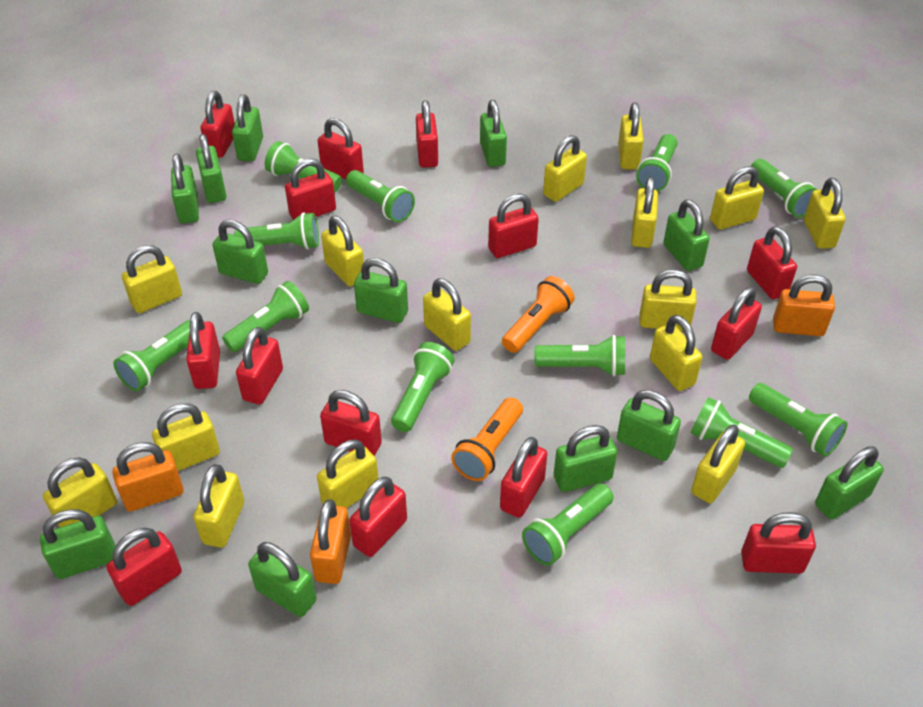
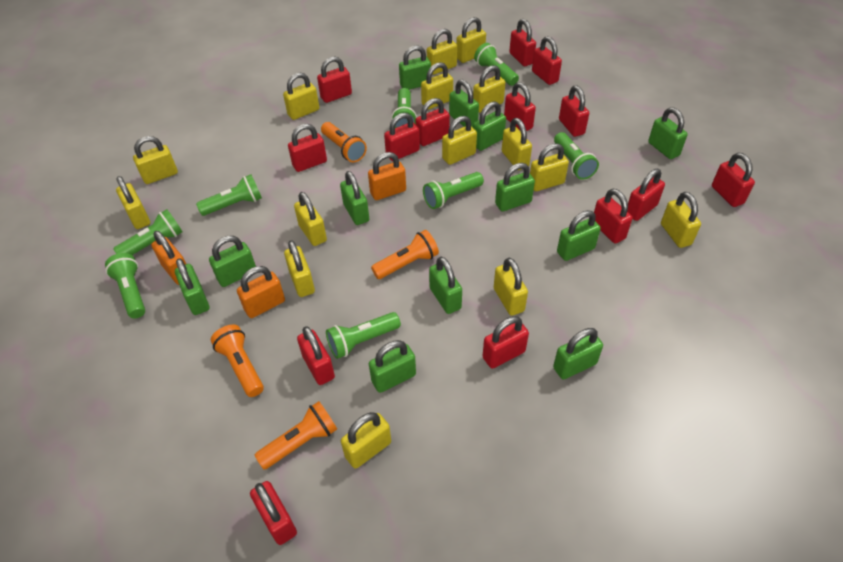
green flashlight: [113,320,190,391] [222,281,309,352] [234,212,319,250] [265,141,342,192] [346,170,415,222] [391,342,454,432] [522,483,614,566] [534,335,625,376] [636,134,678,191] [690,397,793,468] [749,383,847,456] [751,159,817,218] = 12 -> [105,253,145,318] [113,209,182,255] [196,175,262,216] [326,312,401,359] [391,88,417,128] [423,172,484,209] [474,43,519,86] [554,132,599,180] = 8
orange flashlight: [451,397,523,481] [502,276,575,353] = 2 -> [211,325,264,397] [255,401,337,470] [321,122,367,162] [371,230,439,279] = 4

